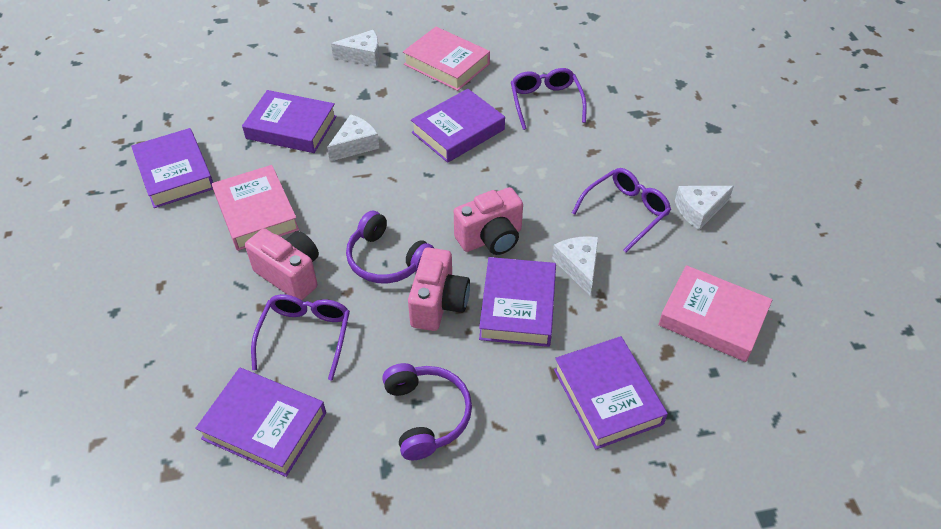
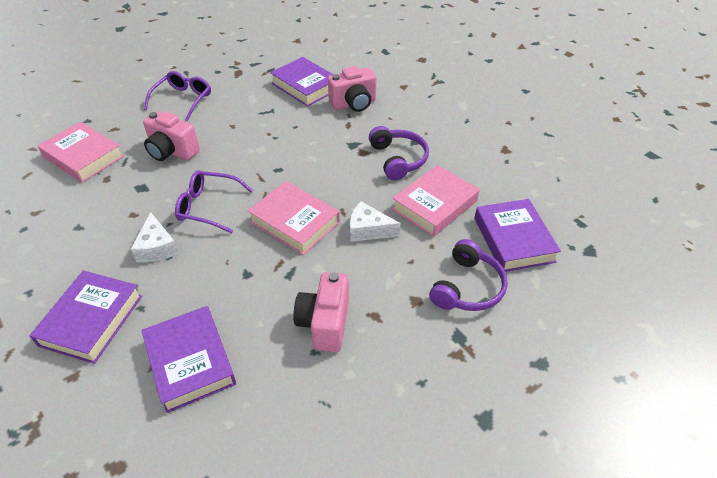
purple book: [131,128,213,208] [195,368,326,477] [242,90,337,153] [411,89,505,163] [479,257,556,347] [554,336,668,449] = 6 -> [30,270,142,364] [141,306,236,413] [270,57,334,107] [474,199,561,272] = 4
purple glasses: [251,294,350,381] [511,68,587,130] [572,168,671,252] = 3 -> [144,71,211,121] [175,170,253,233] = 2
white cheese: [327,114,379,162] [331,30,380,67] [552,236,599,296] [675,186,734,230] = 4 -> [131,212,179,262] [350,201,401,242] = 2

